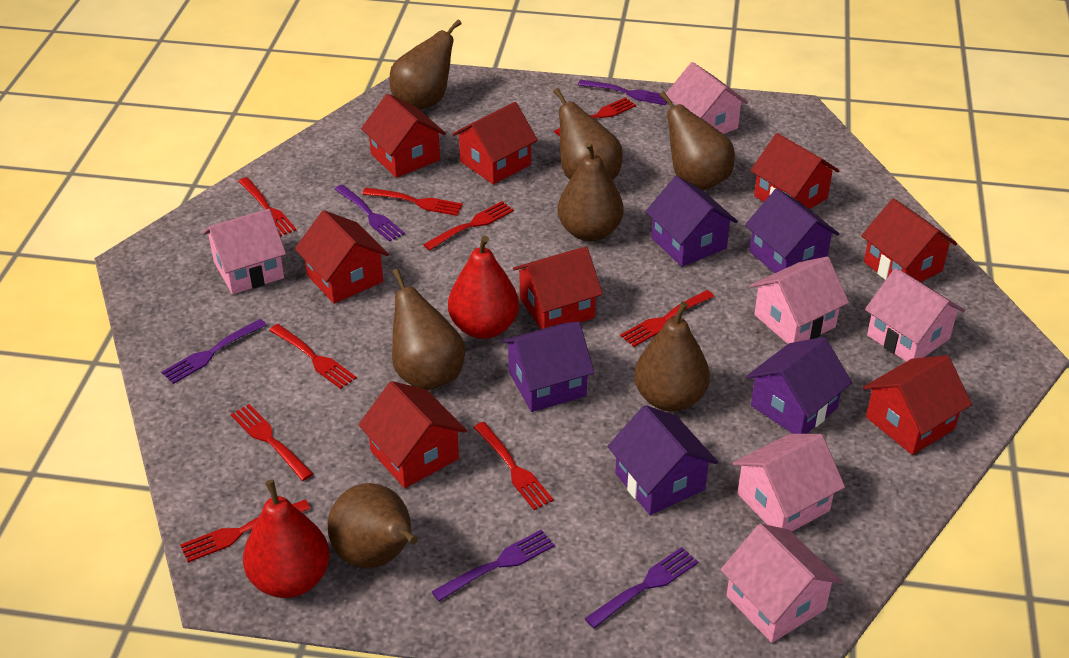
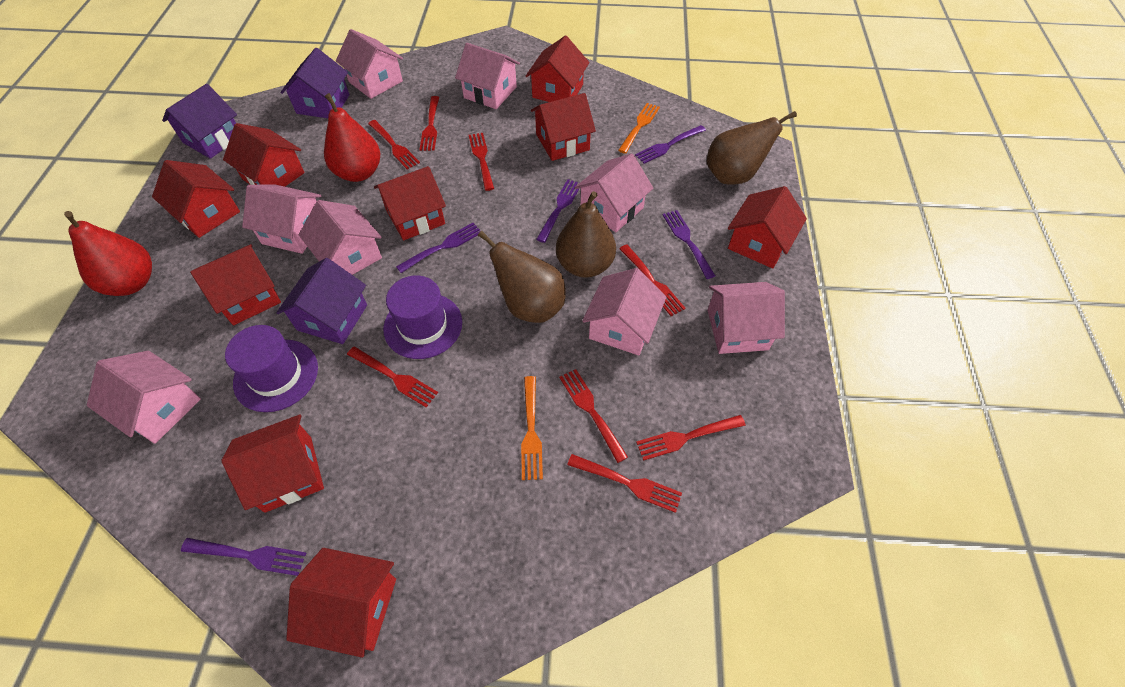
brown pear: [327,483,418,568] [390,19,462,110] [392,269,465,390] [554,88,623,180] [558,142,624,241] [634,302,710,412] [660,91,735,190] = 7 -> [478,231,566,323] [556,191,616,278] [706,111,797,185] = 3
orange fork: none = 0 -> [521,376,543,480] [618,103,660,154] = 2
pink house: [203,209,286,294] [666,62,748,134] [720,523,842,643] [733,434,845,532] [750,257,849,344] [865,268,965,362] = 6 -> [87,351,201,444] [242,184,321,254] [299,200,382,275] [336,29,403,99] [455,43,520,109] [575,153,653,232] [582,268,666,355] [707,282,785,354] = 8
purple hat: none = 0 -> [225,325,318,412] [383,276,462,359] = 2
purple house: [502,322,595,412] [607,405,718,515] [645,176,738,267] [745,189,839,273] [746,337,852,434] = 5 -> [162,84,237,159] [276,258,367,344] [280,48,350,118] = 3
red fork: [180,499,310,563] [231,404,313,481] [238,177,296,236] [269,324,357,389] [362,188,463,216] [423,201,514,251] [473,422,554,510] [554,97,636,136] [620,290,714,347] = 9 -> [347,346,438,407] [368,120,420,169] [419,96,439,151] [469,133,494,191] [559,369,628,463] [567,454,682,513] [619,244,685,316] [636,415,746,461] = 8
red house: [295,210,389,304] [358,381,467,488] [361,94,446,178] [452,102,538,184] [513,247,603,329] [750,133,840,209] [861,198,957,282] [863,355,972,455] = 8 -> [152,160,240,238] [190,244,281,325] [221,414,324,513] [223,123,305,187] [286,548,396,658] [374,166,446,241] [526,35,590,102] [531,93,596,161] [728,186,807,269] = 9

